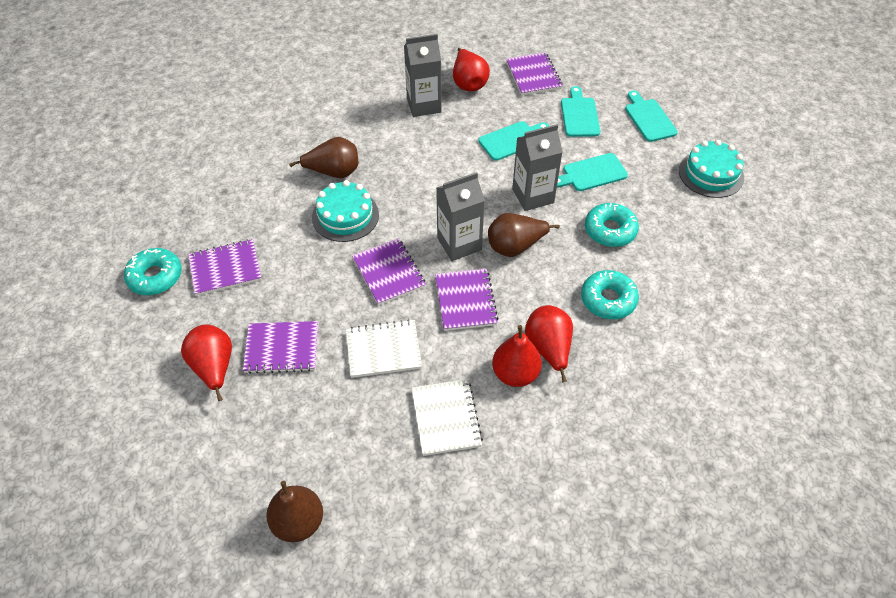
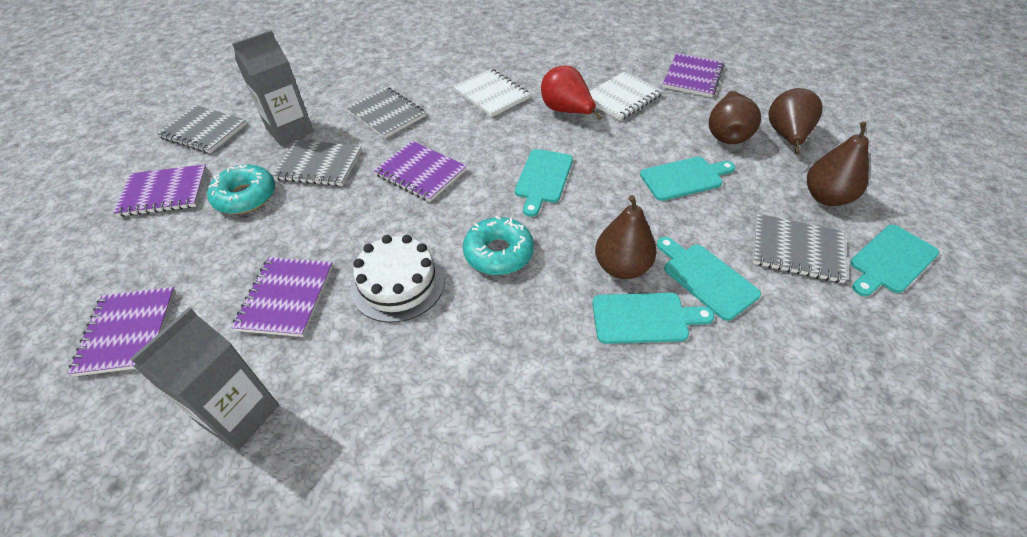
brown pear: [266,481,323,542] [289,137,358,178] [488,213,560,257] = 3 -> [595,195,657,279] [709,91,761,144] [769,88,823,154] [807,122,869,206] = 4
grey carton: [404,34,442,117] [436,172,485,261] [512,124,563,211] = 3 -> [130,307,279,451] [232,30,314,146] = 2
grey notebook: none = 0 -> [157,105,247,153] [272,140,362,186] [345,87,426,138] [753,214,848,283] = 4
red pear: [181,324,232,401] [453,48,490,91] [492,325,542,387] [525,305,573,382] = 4 -> [541,65,602,120] = 1
turquoise cake: [312,180,379,242] [679,140,744,198] = 2 -> none = 0
turquoise cutting board: [478,121,549,161] [557,153,628,191] [561,86,600,137] [625,90,678,142] = 4 -> [515,149,573,217] [592,293,714,344] [640,157,735,201] [657,237,761,321] [850,225,939,296] = 5
turquoise donut: [124,248,182,295] [581,270,639,319] [585,203,639,247] = 3 -> [207,165,275,214] [463,216,534,275] = 2
white cake: none = 0 -> [351,235,445,323] = 1

